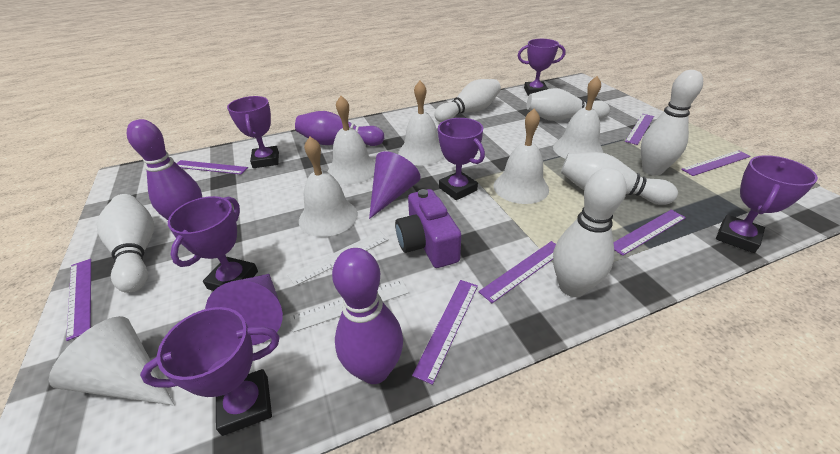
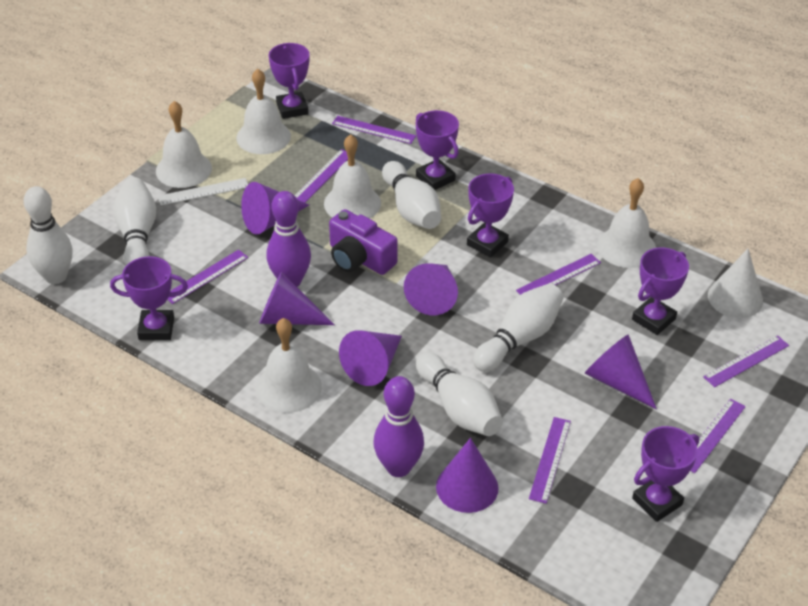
purple bowling pin: [127,119,202,220] [295,111,384,146] [332,248,403,384] = 3 -> [266,191,311,287] [373,376,424,477] = 2
purple cone: [205,274,283,345] [369,151,421,219] = 2 -> [241,182,309,235] [259,272,335,325] [339,330,402,386] [404,263,458,315] [436,438,498,513] [585,335,657,409] = 6
white bowling pin: [97,194,154,293] [434,79,501,122] [527,88,610,121] [553,168,627,297] [561,152,678,205] [641,70,703,176] = 6 -> [24,186,72,284] [113,177,156,265] [382,161,441,229] [416,352,503,436] [473,283,564,372] = 5
white ruler: [288,231,389,286] [290,280,409,332] = 2 -> [158,178,248,206] = 1

